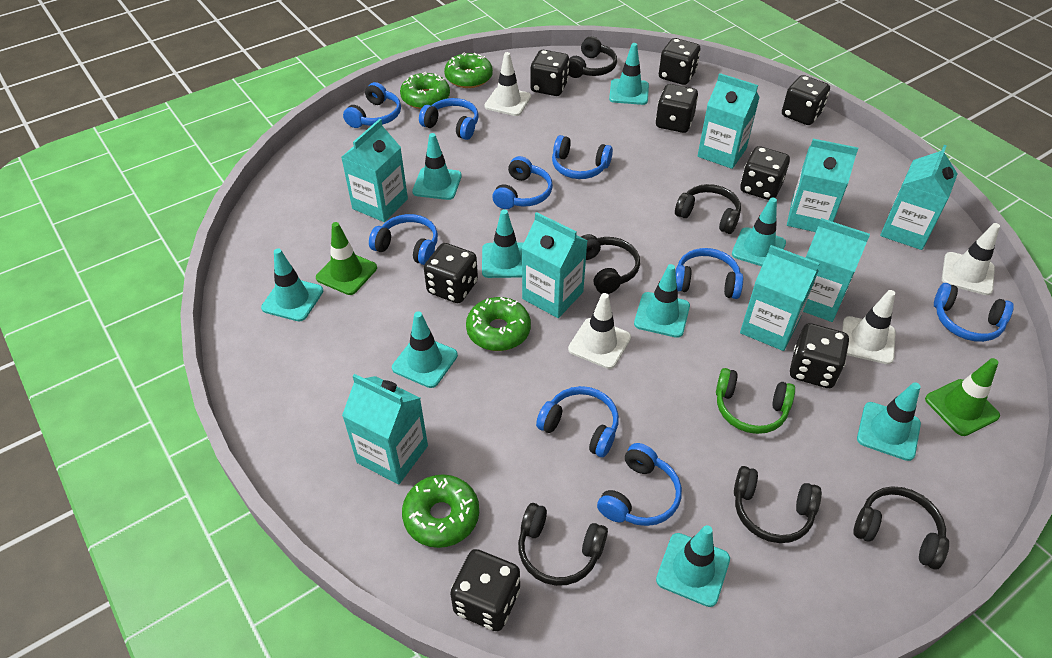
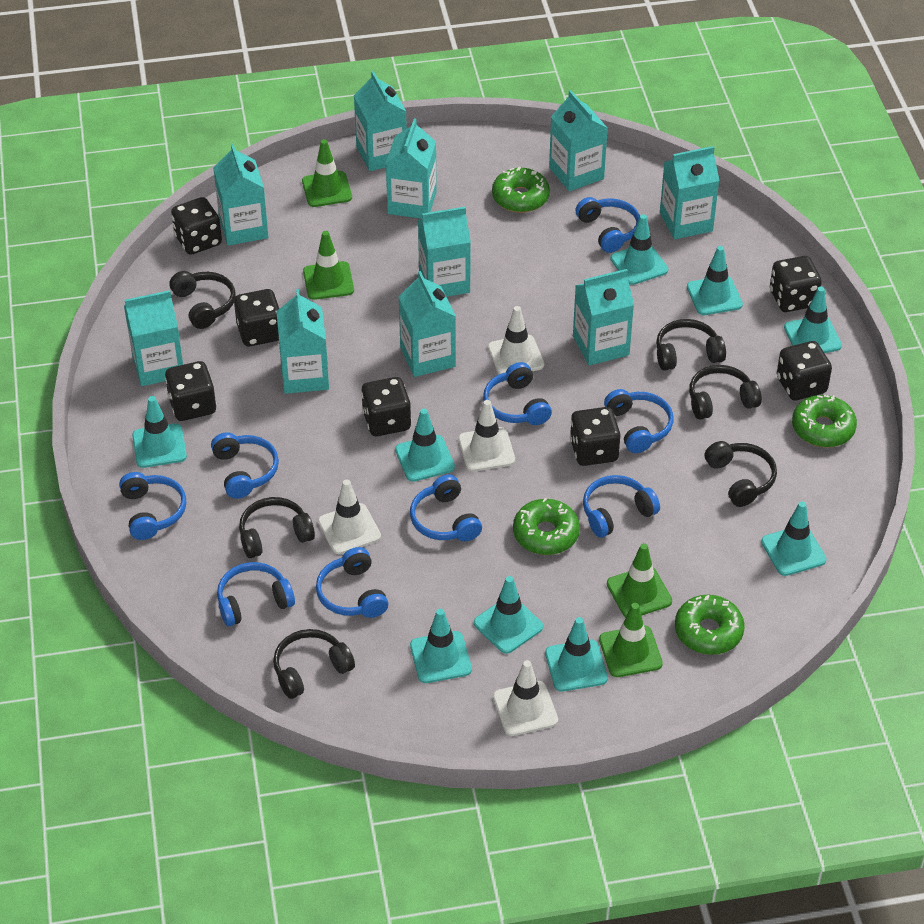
black dice: [424,243,478,303] [450,549,520,631] [530,50,569,96] [656,84,698,133] [659,38,700,85] [740,146,790,200] [782,75,830,125] [790,323,849,388] = 8 -> [165,361,216,421] [171,197,222,255] [234,289,279,347] [361,377,411,436] [570,407,621,466] [770,256,822,312] [777,341,832,401] = 7
green headphones: [716,368,795,434] = 1 -> none = 0
green traffic cone: [316,222,377,295] [925,358,1000,436] = 2 -> [302,139,352,207] [303,231,354,300] [599,603,663,677] [607,543,672,617] = 4
turquoise carton: [341,119,408,222] [342,374,428,485] [522,212,587,318] [698,73,760,169] [740,245,820,351] [787,139,858,232] [803,218,870,322] [880,145,958,250] = 8 -> [124,290,183,386] [213,144,269,246] [276,289,329,394] [354,71,407,171] [386,118,437,219] [398,271,456,377] [418,207,471,297] [549,90,608,191] [573,269,634,365] [660,146,720,239] = 10

